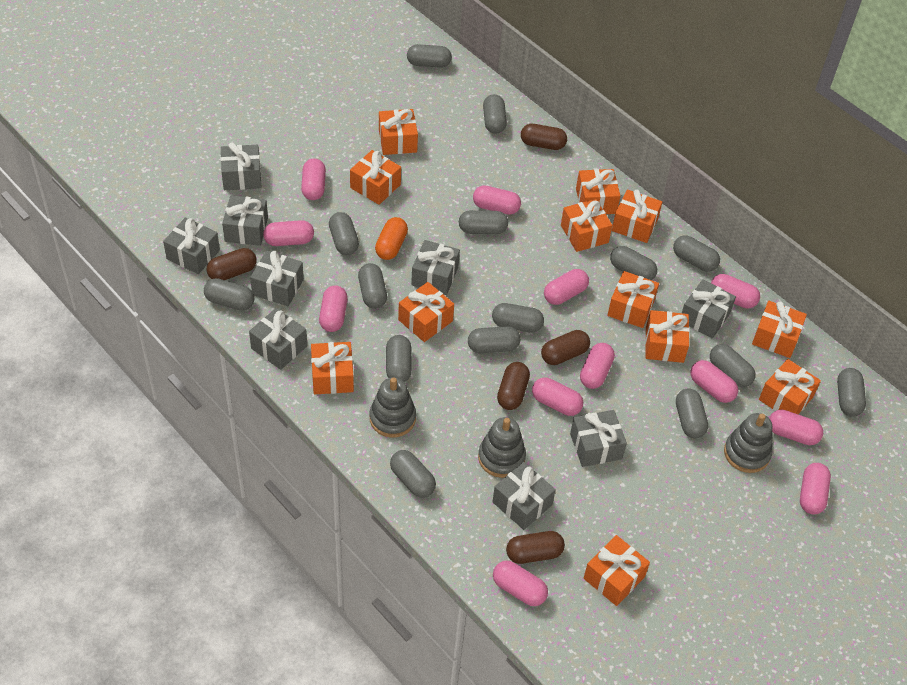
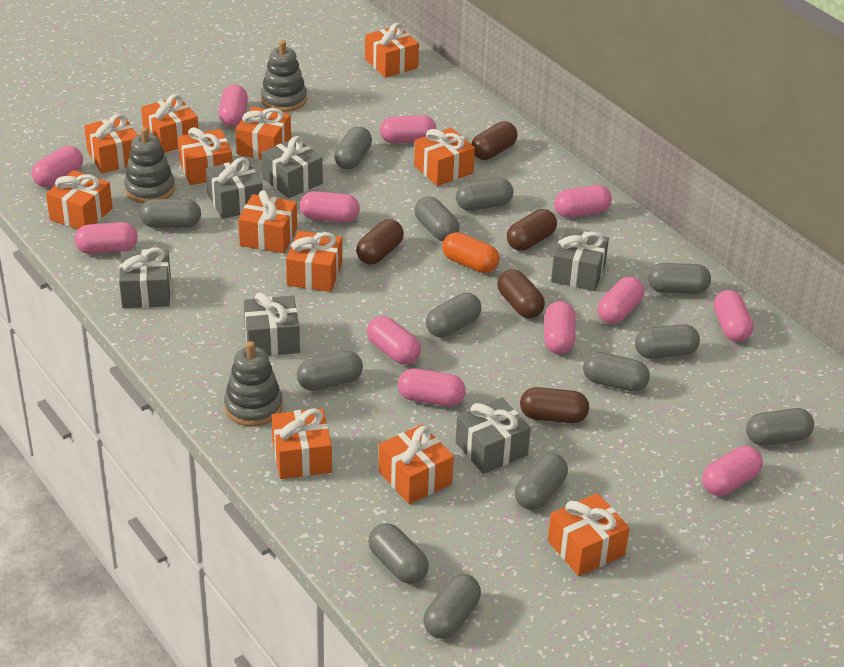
grey capsule: [204,278,254,311] [329,212,359,255] [358,263,387,309] [386,335,412,382] [390,450,436,498] [407,44,452,68] [459,210,508,234] [468,326,520,353] [483,94,507,134] [492,303,544,333] [610,246,657,280] [673,235,720,272] [676,388,708,438] [710,344,756,387] [837,368,866,417] = 15 -> [140,199,201,228] [297,351,363,391] [334,126,372,169] [368,523,429,584] [414,196,460,241] [423,574,481,639] [426,293,481,337] [456,178,513,211] [515,453,568,510] [583,352,650,392] [635,324,700,359] [648,263,711,294] [746,408,814,446] = 13
grey gift: [163,217,220,274] [221,142,261,190] [222,196,268,246] [249,308,307,370] [250,251,304,306] [411,240,460,295] [492,462,556,530] [570,410,627,467] [682,279,736,338] = 9 -> [119,247,171,308] [206,157,263,219] [244,293,300,356] [261,136,323,198] [455,397,531,474] [551,228,609,291] = 6

